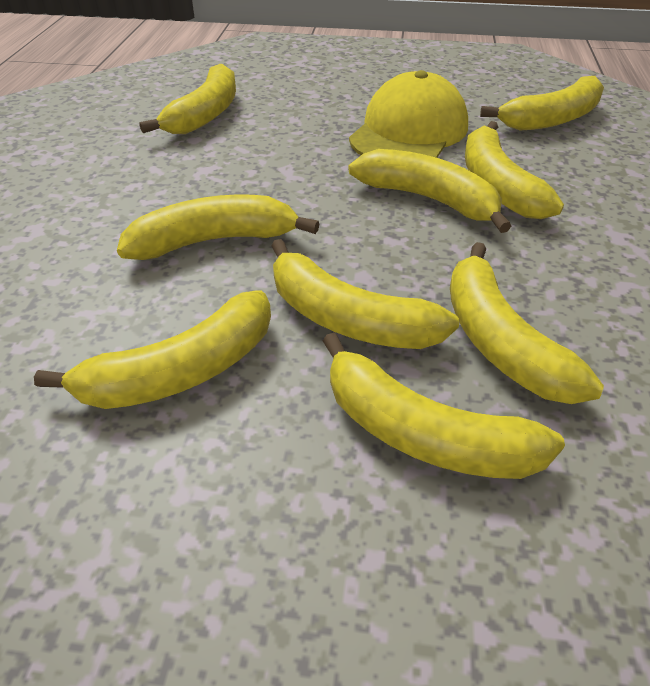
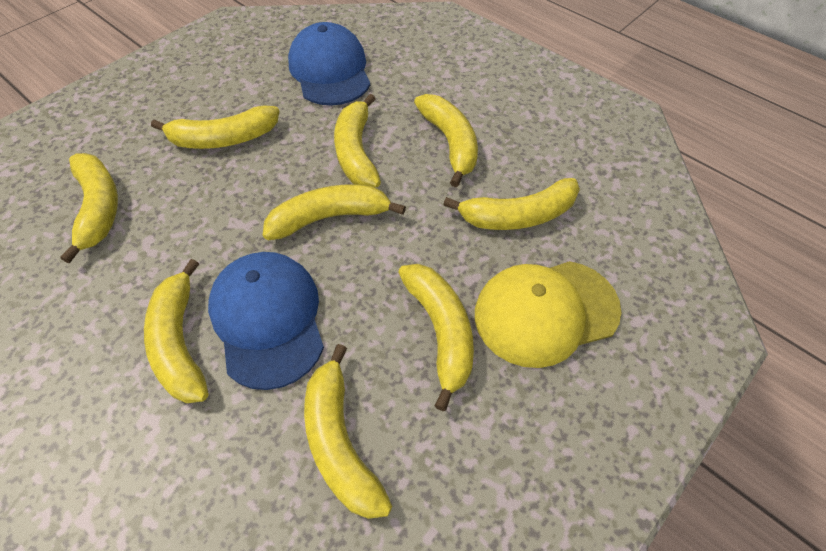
blue cap: none = 0 -> [208,252,324,390] [288,22,370,106] = 2

